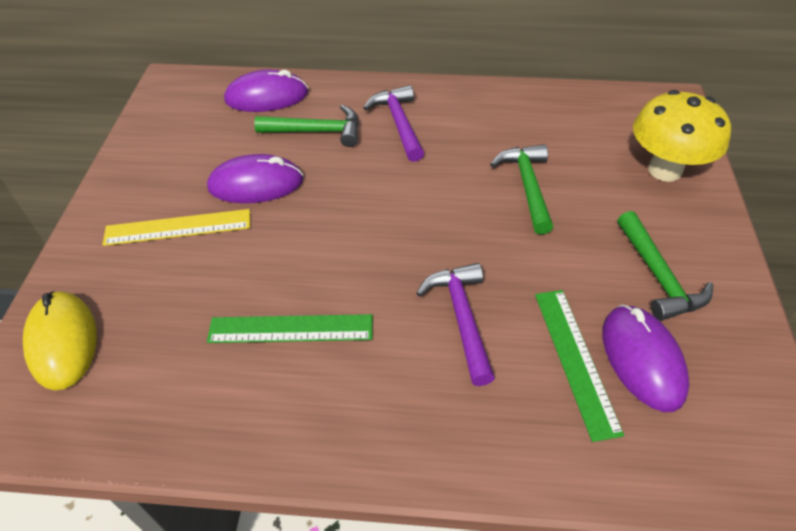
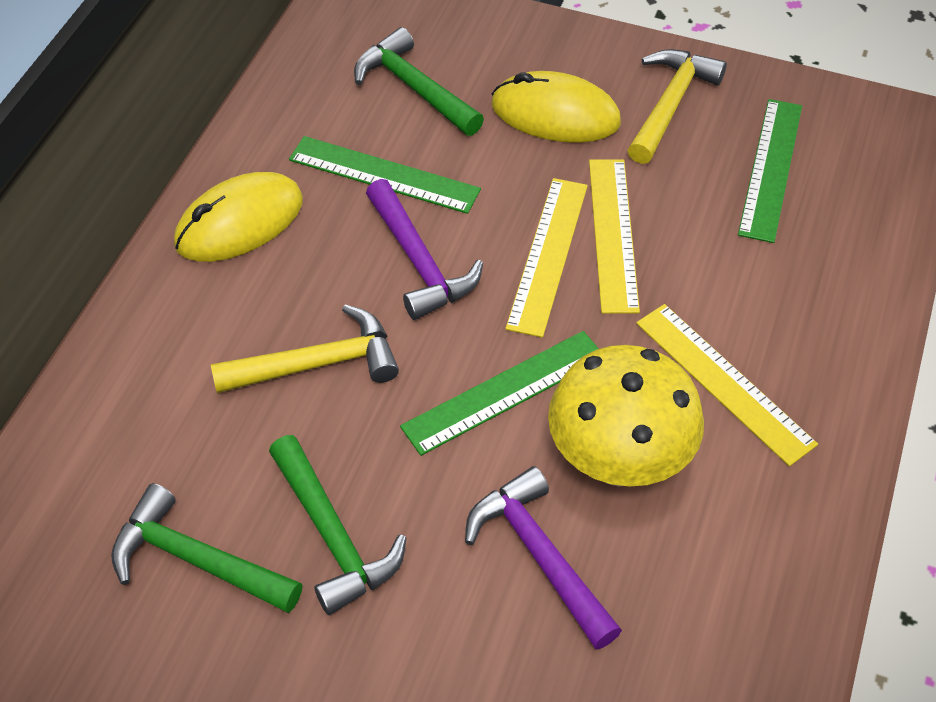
green ruler: [207,314,373,343] [535,290,624,442] = 2 -> [289,136,481,214] [400,331,599,456] [738,99,802,243] = 3
purple mouse: [207,154,303,203] [224,70,308,112] [602,305,689,412] = 3 -> none = 0
yellow hammer: none = 0 -> [211,304,399,393] [628,49,727,164] = 2
yellow mouse: [23,291,97,390] = 1 -> [174,172,303,262] [491,71,621,143] = 2
yellow ruler: [102,209,250,246] = 1 -> [505,178,588,338] [589,159,640,314] [636,304,818,466] = 3

